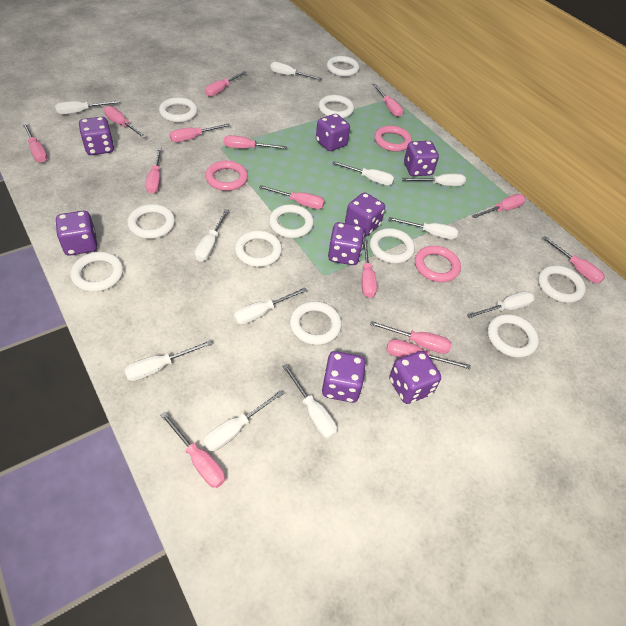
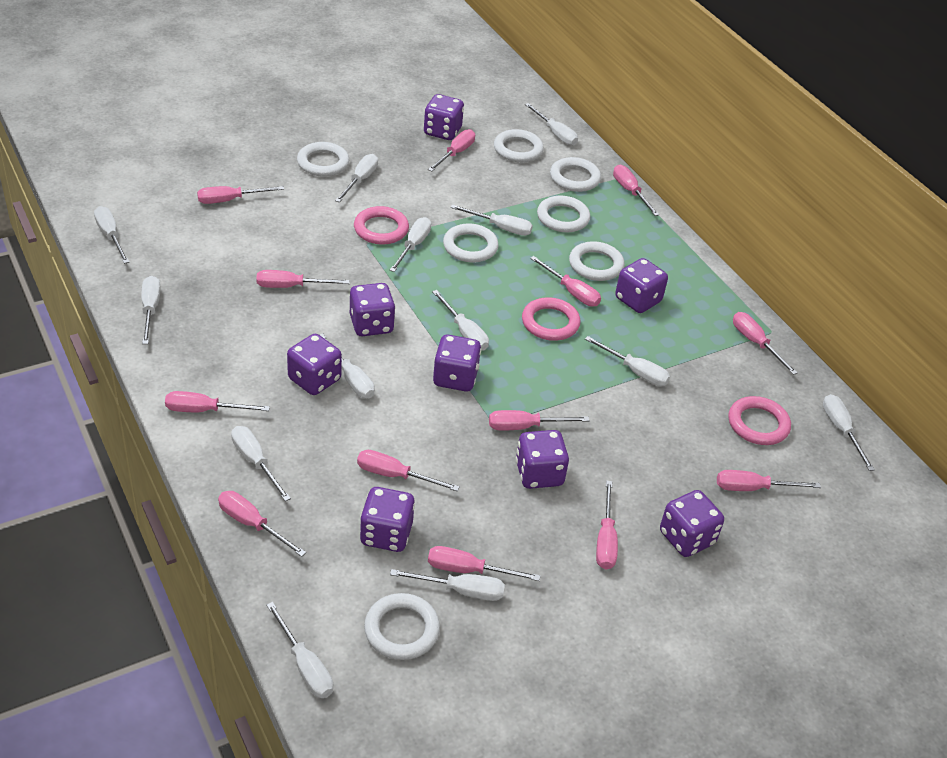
pink screwdriver: [22,123,48,163] [104,106,146,138] [146,148,162,194] [160,412,225,488] [169,123,230,142] [205,71,247,97] [224,135,287,149] [259,185,325,209] [362,239,377,298] [370,321,452,354] [372,84,403,117] [387,339,471,369] [472,194,526,218] [543,236,605,283] = 14 -> [165,391,270,412] [197,186,284,204] [218,491,306,557] [256,270,350,288] [357,450,460,491] [428,129,475,171] [428,546,541,581] [489,410,590,431] [530,256,601,307] [596,480,618,570] [613,165,659,216] [717,470,821,491] [733,312,798,375] = 13
white ring: [70,252,124,292] [127,204,175,239] [159,97,198,123] [235,230,282,267] [269,204,314,238] [290,301,342,345] [318,95,354,118] [327,56,359,77] [370,228,415,264] [487,314,539,358] [538,265,586,303] = 11 -> [297,142,349,177] [364,593,440,660] [443,224,499,262] [494,129,544,162] [537,196,590,232] [550,157,601,192] [569,241,624,281] = 7
white screwdriver: [55,101,120,114] [124,340,212,381] [195,209,229,262] [203,390,283,451] [234,287,307,325] [270,62,322,80] [282,364,337,439] [332,161,394,186] [389,217,458,239] [402,174,466,186] [467,291,535,318] = 11 -> [94,206,129,264] [141,276,161,344] [231,426,291,501] [266,602,333,698] [320,333,375,399] [335,154,378,202] [390,217,431,272] [390,569,505,601] [432,290,489,351] [451,205,533,236] [525,103,578,146] [585,336,670,386] [823,394,875,471] = 13

